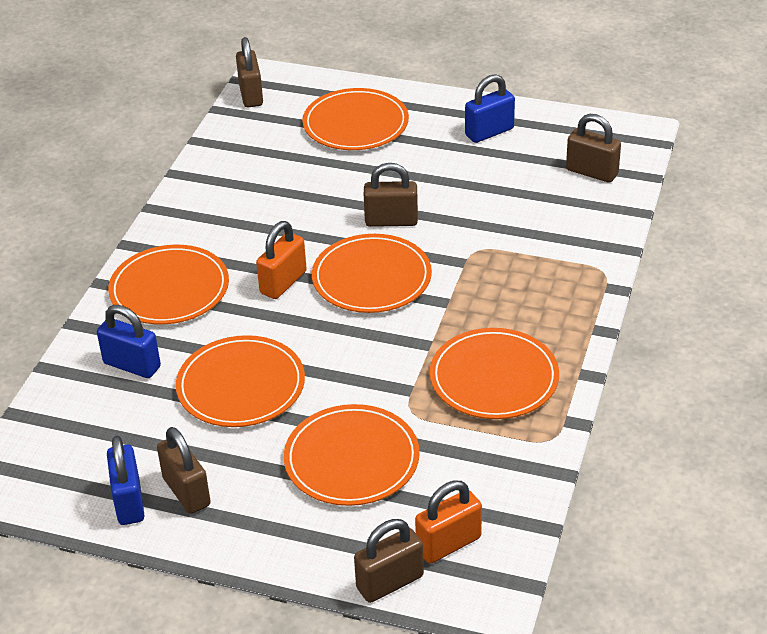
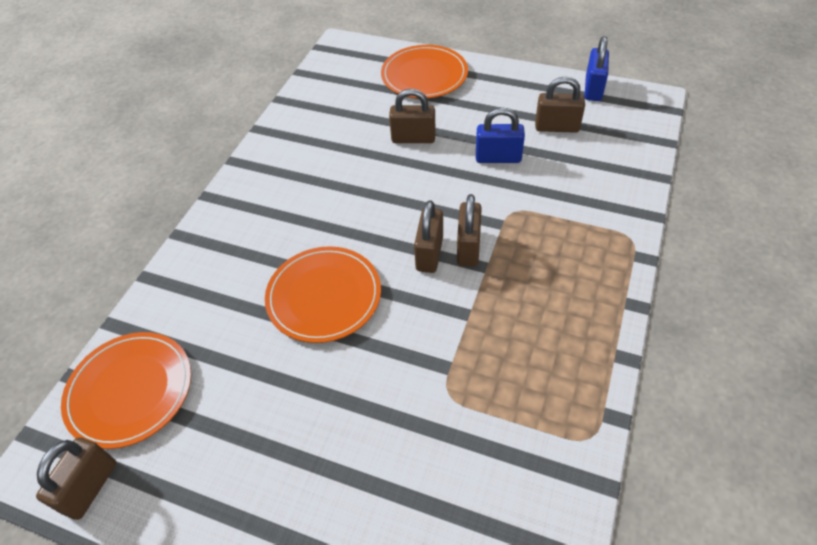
blue padlock: [97,305,161,378] [107,436,145,525] [465,74,515,143] = 3 -> [476,107,525,163] [585,36,609,101] = 2
orange padlock: [256,221,307,299] [415,480,482,564] = 2 -> none = 0
orange plate: [108,245,229,325] [176,335,305,427] [284,404,420,506] [302,88,409,150] [312,234,432,313] [430,328,559,419] = 6 -> [61,332,191,449] [265,246,381,343] [381,45,468,98] = 3

